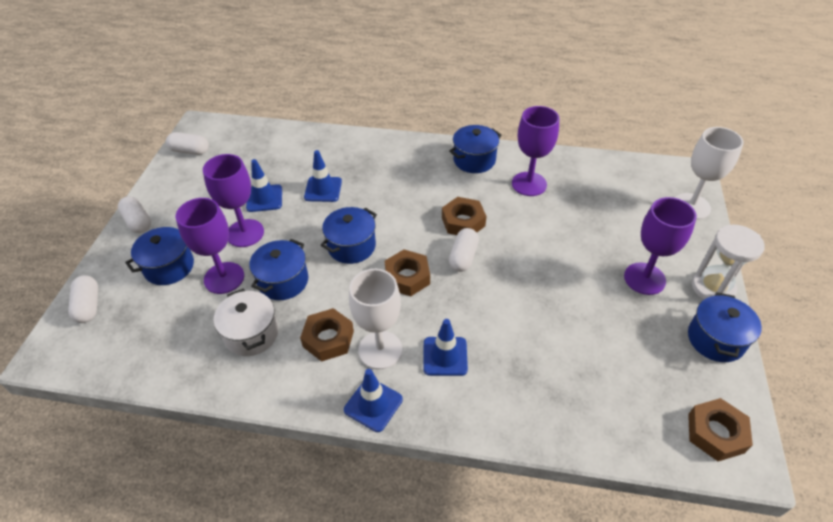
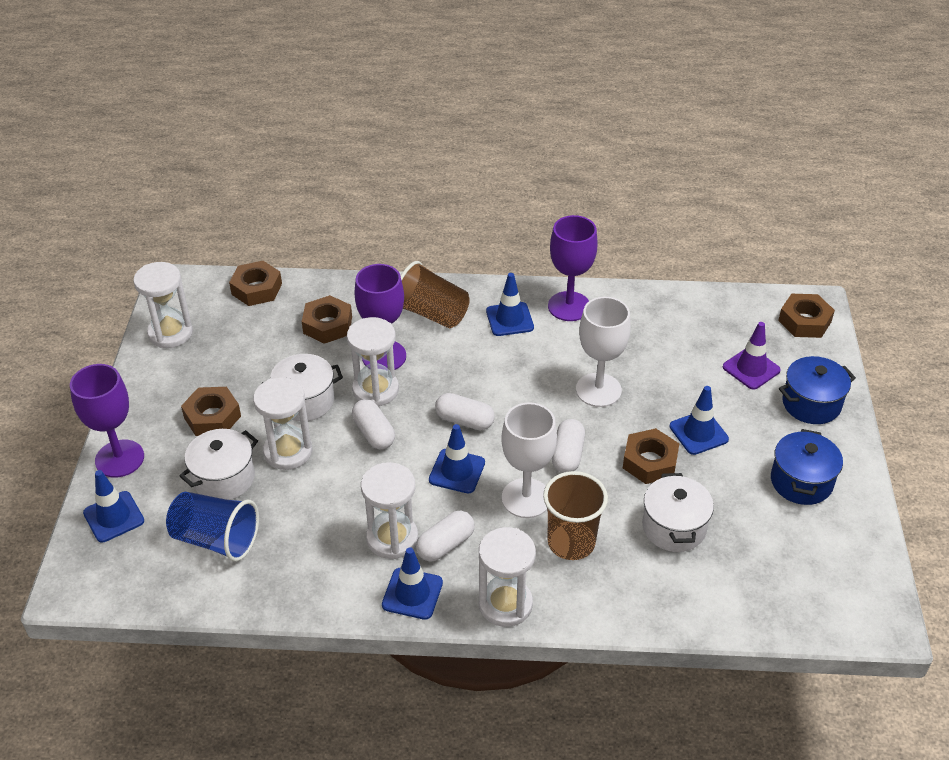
blue cup: none = 0 -> [166,492,259,562] = 1
blue pot: [125,227,194,285] [249,239,308,300] [321,207,377,264] [449,125,502,173] [688,292,762,362] = 5 -> [771,429,843,505] [779,356,856,424] = 2
blue traffic cone: [246,159,282,212] [304,150,342,202] [344,369,403,432] [423,319,468,376] = 4 -> [83,470,144,542] [382,547,443,620] [429,424,485,494] [486,273,534,336] [670,386,729,455] = 5
brown cup: none = 0 -> [401,261,470,328] [543,471,608,560] = 2
brown nut: [300,308,354,362] [385,249,430,296] [442,197,486,235] [688,398,753,461] = 4 -> [181,387,241,436] [229,261,282,306] [302,295,352,344] [623,428,679,484] [778,294,835,338] = 5
purple goblet: [176,198,244,294] [203,154,264,247] [512,106,559,196] [624,197,697,295] = 4 -> [70,364,144,478] [354,264,406,370] [548,215,598,321] = 3
purple traffic cone: none = 0 -> [723,322,781,390] = 1
white hourglass: [692,225,764,300] = 1 -> [133,262,193,348] [253,377,312,470] [347,317,399,407] [361,462,418,559] [479,527,536,627] = 5
white pot: [214,289,279,356] = 1 -> [179,429,258,500] [262,354,343,421] [642,473,714,552] = 3

